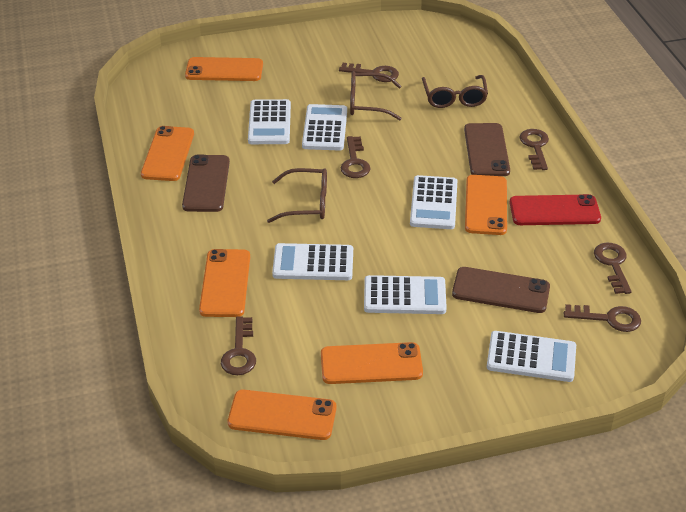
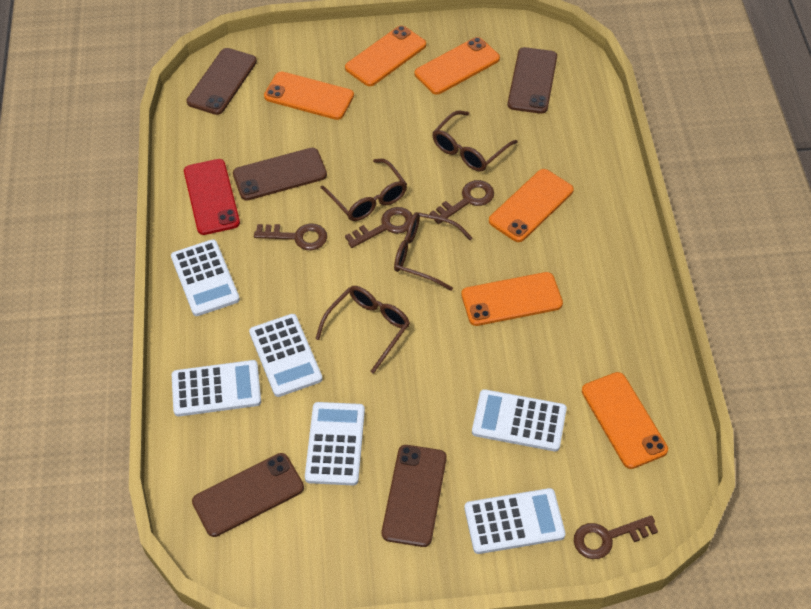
brown glasses: [267,168,327,223] [350,71,402,120] [422,75,488,108] = 3 -> [315,286,410,374] [320,159,407,221] [394,212,472,291] [432,111,518,172] = 4
brown key: [221,316,256,375] [339,63,399,82] [340,136,370,178] [519,129,549,170] [564,304,641,332] [594,243,632,294] = 6 -> [254,224,327,250] [345,207,413,248] [430,180,494,224] [574,515,658,559] = 4
brown phone: [182,155,230,212] [452,267,550,313] [464,123,510,176] = 3 -> [187,48,257,115] [192,453,304,537] [233,148,327,201] [382,445,447,547] [508,47,557,114] = 5

